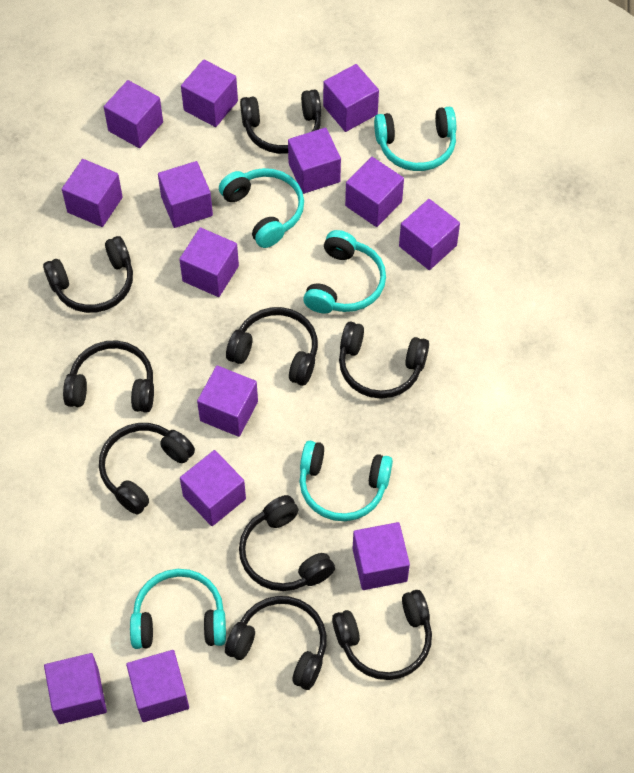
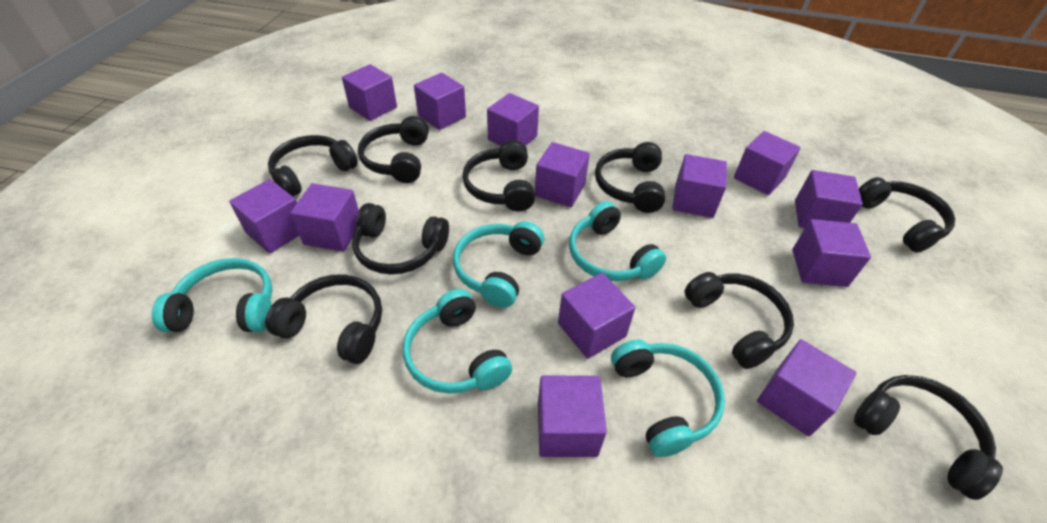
purple cube: [44,653,107,724] [62,159,123,227] [104,80,163,148] [126,650,189,722] [158,161,213,228] [179,228,239,297] [180,450,246,526] [181,59,238,127] [197,365,258,437] [288,128,341,194] [323,64,379,132] [345,157,404,227] [353,522,410,590] [399,199,460,270] = 14 -> [229,179,300,254] [290,183,359,252] [342,64,397,121] [414,73,466,130] [487,93,539,146] [535,142,590,207] [538,376,607,457] [558,273,635,359] [672,154,727,218] [734,131,801,195] [757,339,856,436] [792,219,871,287] [795,170,863,228] = 13

